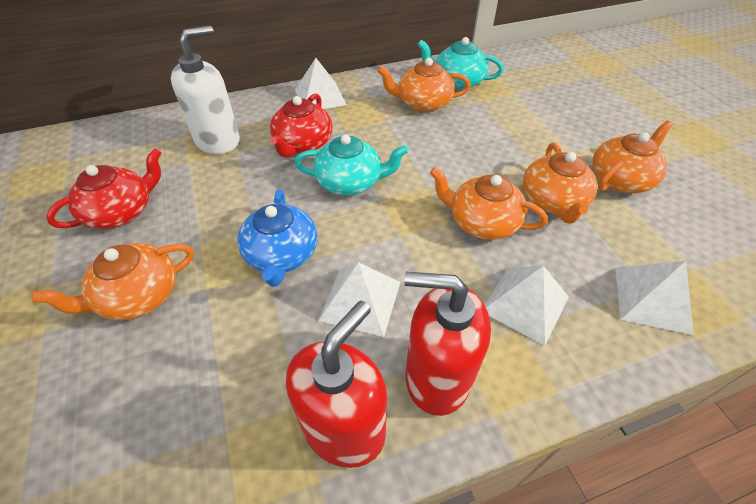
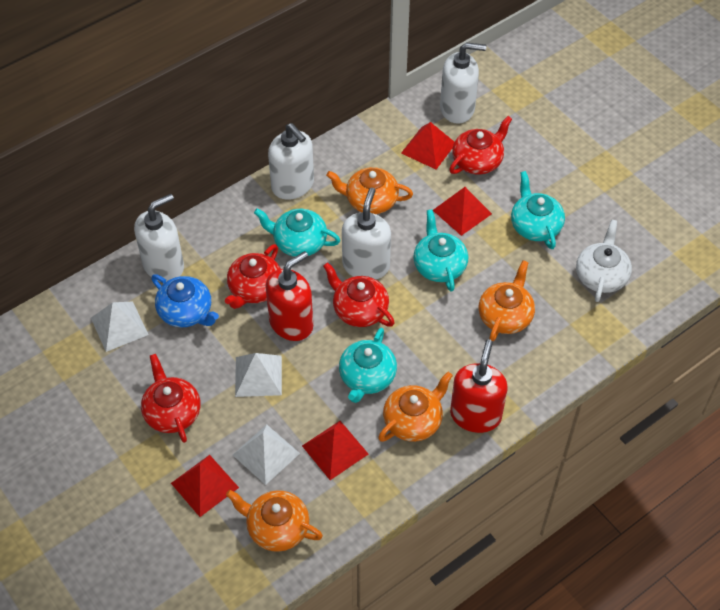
orange teapot: [32,243,194,320] [377,58,470,112] [430,167,548,240] [523,142,598,224] [592,120,673,193] = 5 -> [226,490,323,552] [326,167,413,214] [378,372,453,442] [478,260,535,341] = 4
red pyramid: none = 0 -> [171,455,239,517] [302,421,368,480] [401,122,454,169] [433,187,492,236] = 4
red teapot: [46,148,161,229] [270,93,333,157] = 2 -> [141,354,200,443] [225,244,281,309] [323,262,395,327] [449,116,512,175] = 4
turquoise teapot: [295,134,408,195] [417,37,503,90] = 2 -> [254,208,340,257] [339,328,397,403] [413,209,468,292] [511,171,565,249] = 4
white pyramid: [295,58,346,109] [318,262,400,337] [485,266,569,346] [615,261,694,335] = 4 -> [91,301,149,352] [233,424,300,485] [235,353,282,397] = 3
white soap dispenser: [171,25,240,154] = 1 -> [134,194,184,282] [268,123,314,200] [342,188,391,279] [440,42,487,124] = 4
white teapot: none = 0 -> [576,220,632,302] = 1

